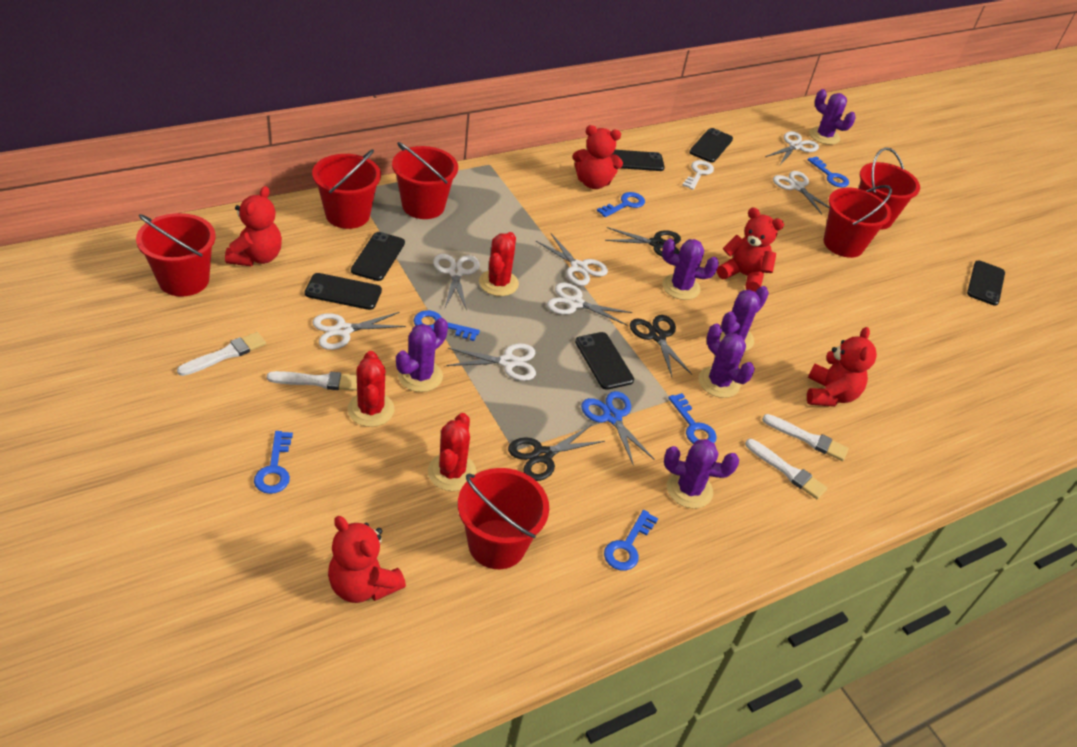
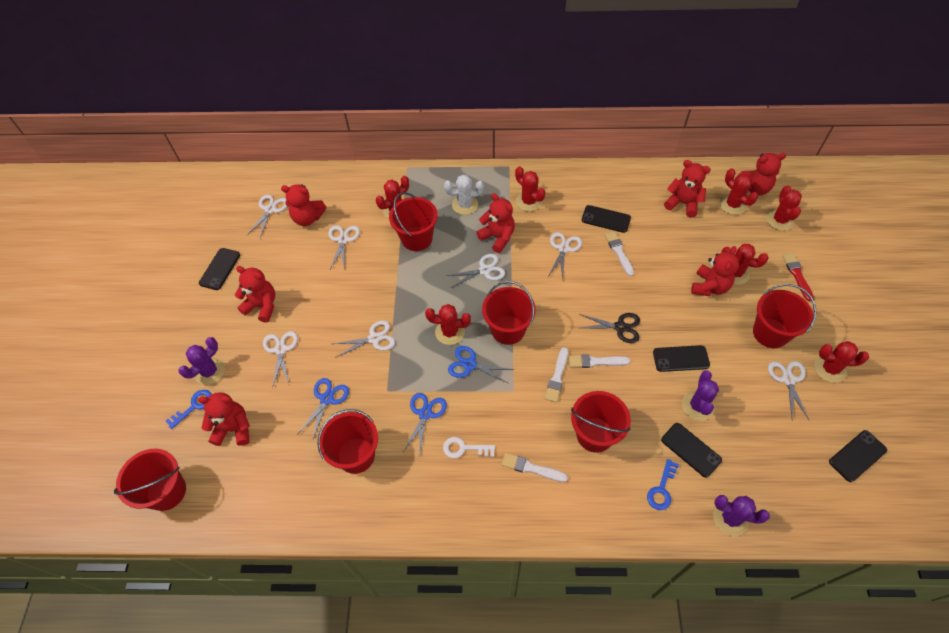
black phone: [305,273,382,310] [351,232,405,281] [575,332,634,390] [612,150,665,171] [689,128,733,162] [967,261,1005,306] = 6 -> [199,248,240,290] [582,205,631,233] [653,345,710,372] [661,423,722,478] [829,430,887,482] = 5
black scissors: [508,425,605,481] [605,227,681,257] [630,315,692,377] = 3 -> [579,313,640,343] = 1
blue key: [254,431,293,494] [414,310,480,341] [597,192,645,217] [604,510,658,571] [668,393,717,444] [807,156,849,187] = 6 -> [166,390,212,429] [647,459,679,510] = 2
blue scissors: [581,391,655,466] = 1 -> [298,378,349,441] [403,393,447,458] [448,346,514,383] = 3
purple cactus: [396,318,448,392] [662,239,719,300] [664,439,739,509] [698,323,755,398] [720,286,769,352] [809,89,856,145] = 6 -> [179,337,225,385] [682,370,719,420] [713,495,770,536] = 3
red brush: none = 0 -> [782,253,814,302] = 1
red cactus: [347,351,395,427] [428,413,476,491] [479,232,519,296] = 3 -> [376,176,409,218] [425,304,471,345] [515,166,546,211] [720,168,758,215] [721,244,769,285] [766,185,802,231] [814,341,869,383] = 7
red teddy bear: [225,186,282,266] [328,516,406,603] [573,125,623,189] [717,207,784,292] [807,327,877,407] = 5 -> [198,392,250,446] [235,266,275,323] [281,184,326,226] [476,193,515,253] [664,160,711,218] [691,246,740,296] [735,153,786,195] = 7
white cactus: none = 0 -> [444,175,484,215] = 1

